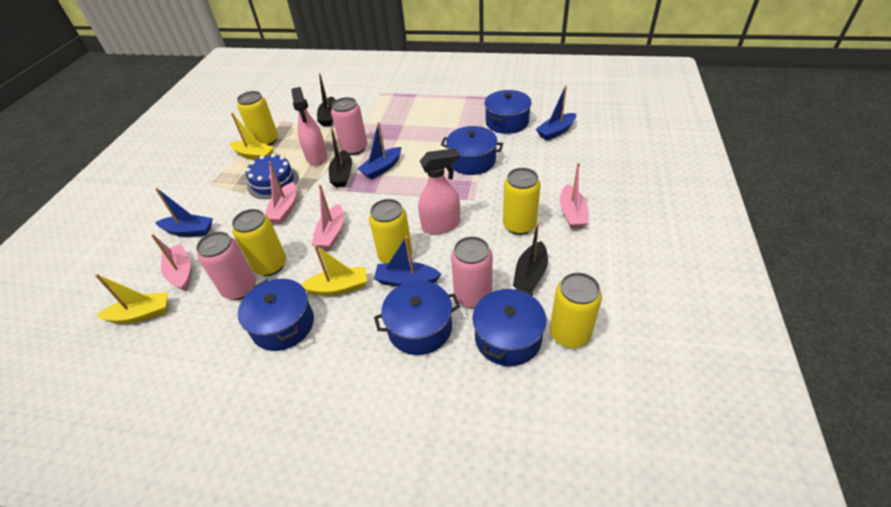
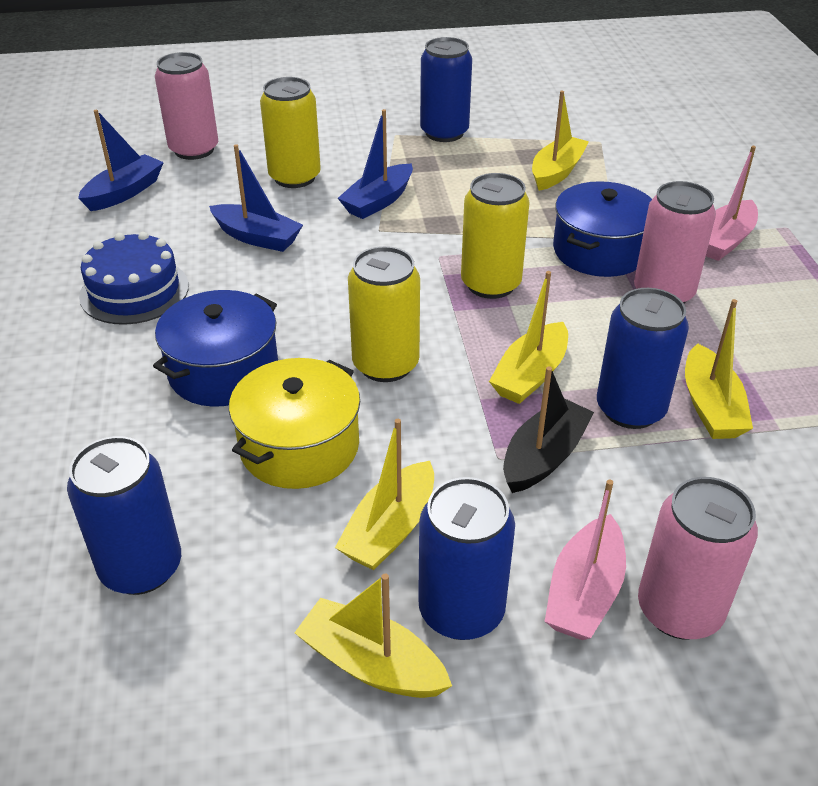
black boat: [317,73,336,126] [329,128,352,187] [513,223,548,292] = 3 -> [503,366,594,493] = 1
blue boat: [155,188,213,237] [357,122,401,179] [374,236,441,287] [536,85,576,140] = 4 -> [78,110,164,211] [209,144,303,252] [338,109,413,219] = 3
blue can: none = 0 -> [67,436,181,595] [418,477,515,640] [420,37,472,142] [597,288,689,429] = 4
blue pot: [238,279,314,351] [374,281,460,355] [441,126,503,175] [472,287,547,366] [484,90,532,134] = 5 -> [153,290,278,407] [553,181,652,277] = 2
pink boat: [151,234,191,291] [265,162,296,224] [312,185,344,249] [560,163,588,229] = 4 -> [545,480,626,640] [706,146,758,261] = 2
pink spray bottle: [291,87,327,166] [418,148,460,234] = 2 -> none = 0
yellow boat: [95,274,168,324] [229,113,274,160] [301,245,367,296] = 3 -> [294,574,452,698] [335,419,434,570] [489,271,568,404] [532,91,589,191] [685,299,753,439] = 5
yellow can: [232,209,286,276] [237,91,278,146] [369,199,412,263] [503,168,541,235] [550,272,602,348] = 5 -> [260,77,321,188] [348,246,420,382] [461,173,530,299] = 3
yellow pot: none = 0 -> [229,358,360,489] = 1

